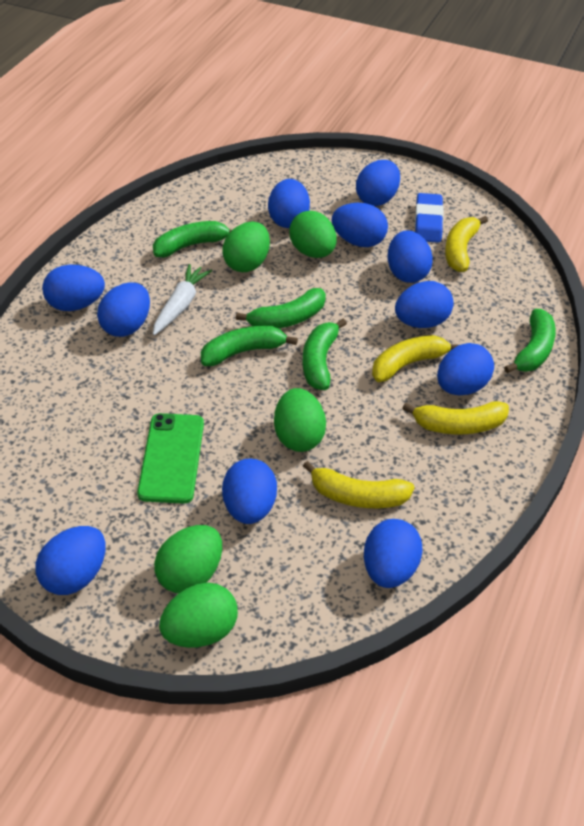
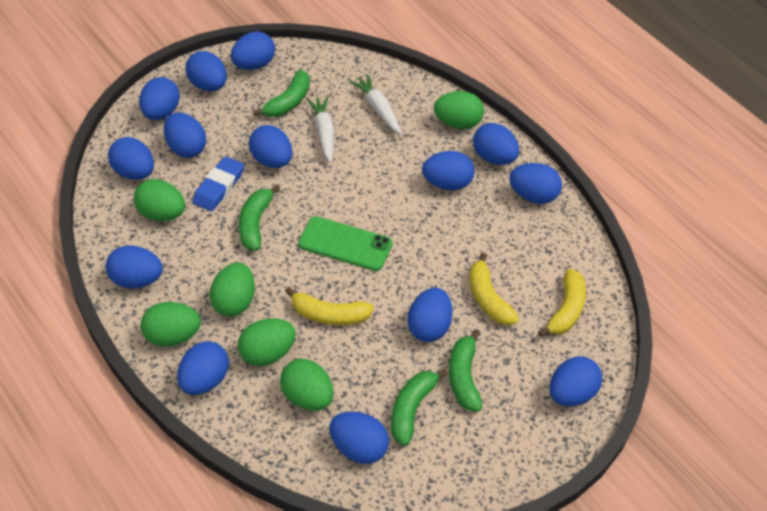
blue egg: [36,526,106,595] [42,265,105,311] [97,282,150,337] [222,459,277,524] [268,179,310,228] [331,203,388,247] [356,160,400,206] [364,519,423,588] [388,230,433,283] [395,281,454,328] [437,343,494,395] = 11 -> [106,245,163,288] [108,137,154,180] [139,77,180,120] [164,112,206,158] [177,341,229,395] [186,51,227,91] [231,31,275,70] [249,125,292,168] [330,412,389,464] [407,288,453,342] [422,151,475,191] [473,123,519,165] [509,163,562,204] [550,356,602,406] = 14
green banana: [153,221,232,257] [201,326,298,366] [236,288,326,329] [303,319,347,390] [504,309,556,373] = 5 -> [239,185,280,251] [253,70,310,117] [391,369,448,446] [449,329,482,412] = 4
green egg: [154,525,222,593] [159,582,238,648] [223,221,270,272] [274,388,326,452] [289,211,336,258] = 5 -> [134,179,185,221] [141,302,201,347] [209,263,255,317] [238,318,296,366] [280,359,334,411] [434,91,484,129] = 6
white carrot: [153,264,212,335] = 1 -> [307,96,334,163] [349,74,402,135] = 2
yellow banana: [303,461,415,508] [372,335,458,382] [402,401,509,434] [445,216,488,272] = 4 -> [285,287,374,325] [469,253,519,325] [538,269,586,337] = 3

